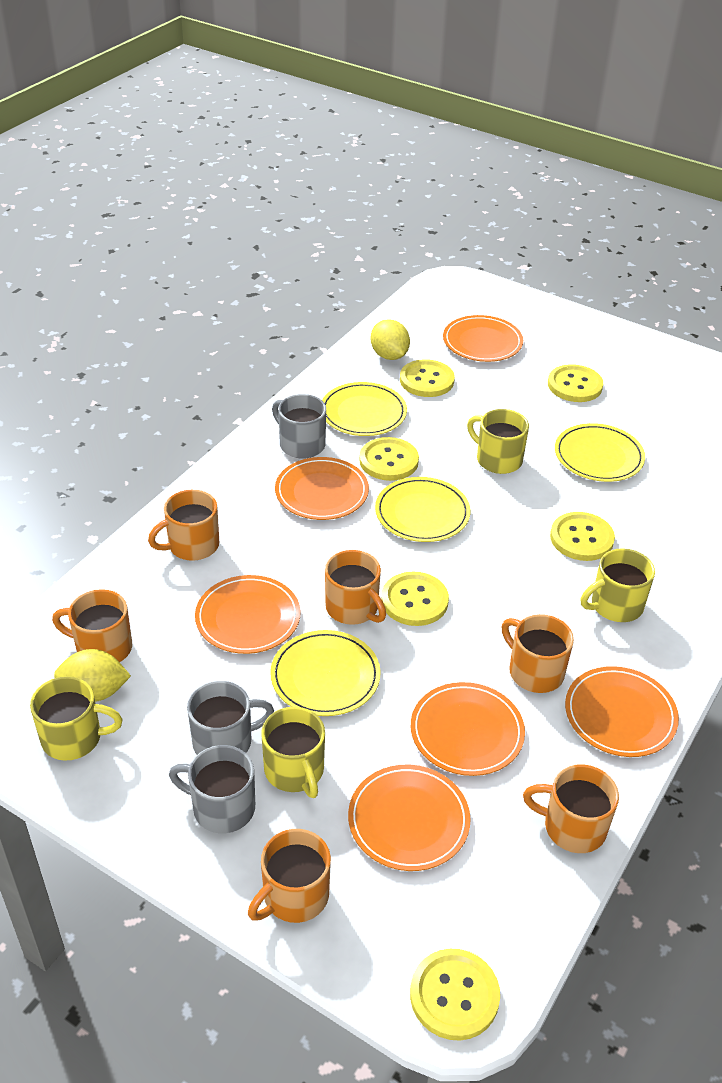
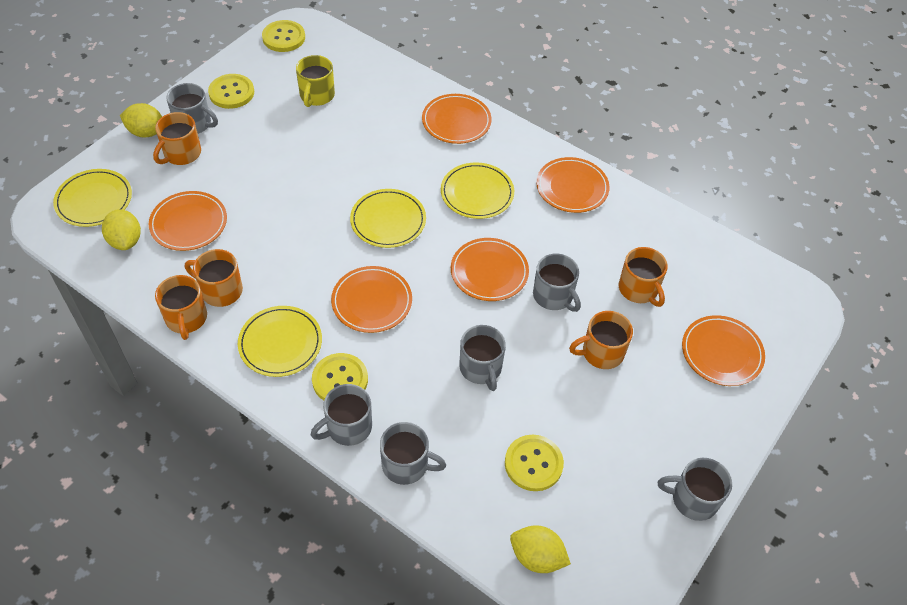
grey mug: [169,745,255,833] [187,681,274,755] [272,394,326,459] = 3 -> [166,83,218,134] [311,384,372,446] [380,422,446,485] [459,325,506,391] [533,253,581,312] [658,458,732,521] = 6
orange mug: [52,589,132,662] [148,490,219,561] [248,829,331,923] [325,550,386,625] [502,614,574,693] [523,764,619,853] = 6 -> [153,112,201,165] [155,275,207,340] [185,249,243,307] [569,311,633,369] [619,247,668,307] = 5
yellow button: [359,437,419,481] [382,572,449,626] [400,359,455,397] [410,949,500,1040] [548,364,603,402] [550,512,615,561] = 6 -> [208,74,254,109] [262,20,305,52] [312,353,368,400] [505,435,564,491] = 4
yellow lemon: [54,649,131,702] [371,319,410,360] = 2 -> [102,209,141,250] [120,103,162,137] [510,525,571,573] = 3
yellow mug: [30,676,123,761] [261,707,325,798] [467,409,529,474] [581,548,655,622] = 4 -> [296,55,335,107] = 1

